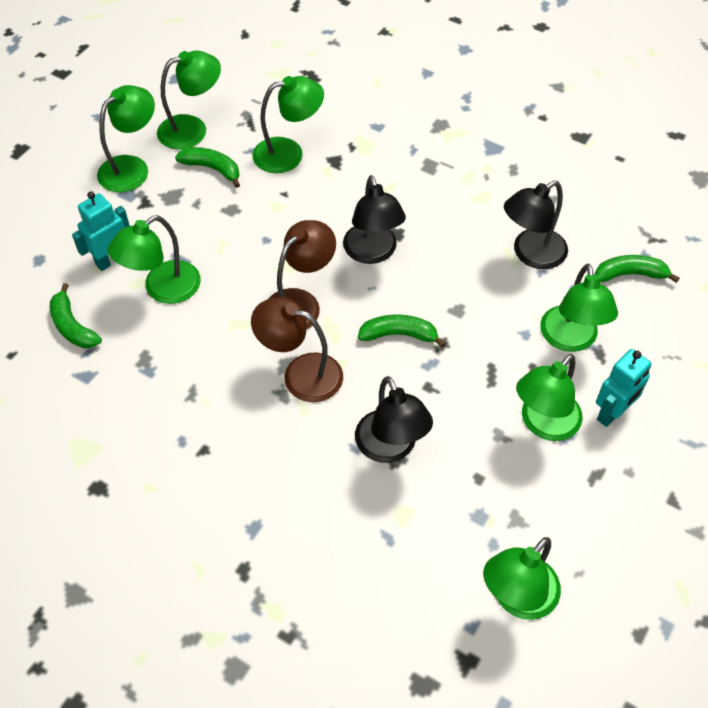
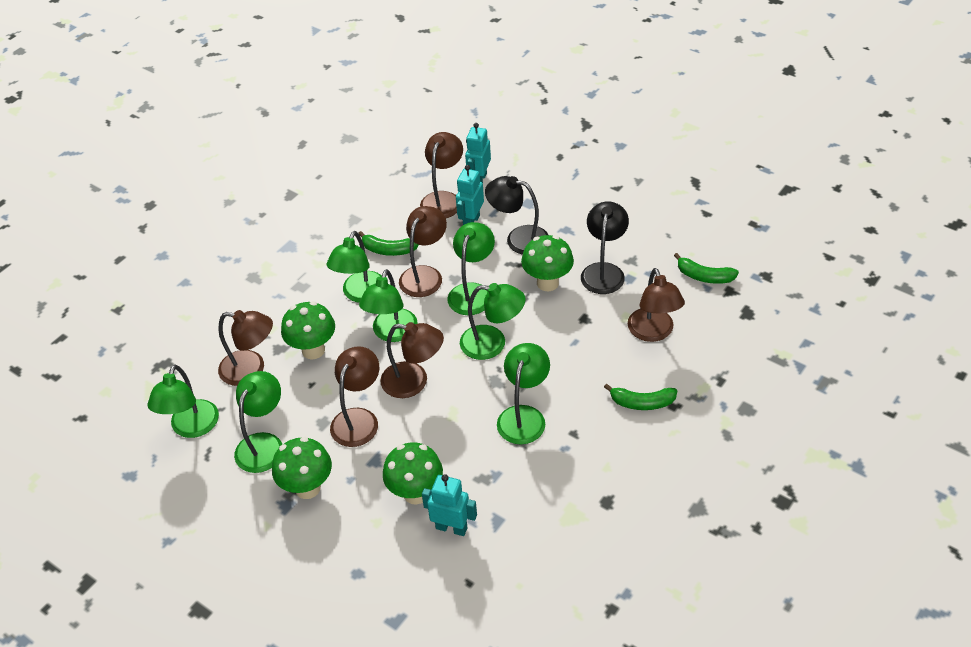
black lamp: [343,175,406,264] [355,376,433,463] [504,181,568,269] = 3 -> [485,176,548,255] [581,201,629,294] = 2
brown lamp: [251,297,343,402] [269,220,336,330] = 2 -> [218,310,273,386] [330,346,379,447] [380,322,444,398] [399,206,447,297] [420,132,463,218] [628,268,685,342] = 6
green banana: [50,283,102,348] [175,147,240,188] [358,314,446,348] [595,255,680,283] = 4 -> [358,231,419,256] [604,384,677,410] [674,253,739,284] = 3
green mushroom: none = 0 -> [272,437,332,499] [281,301,335,360] [382,442,443,505] [521,235,574,291] = 4
turquoise robot: [72,192,130,271] [596,349,651,427] = 2 -> [422,474,477,536] [456,165,484,225] [465,123,491,183] = 3

